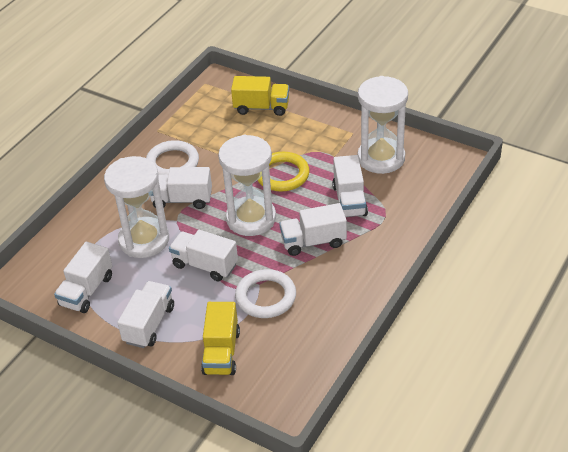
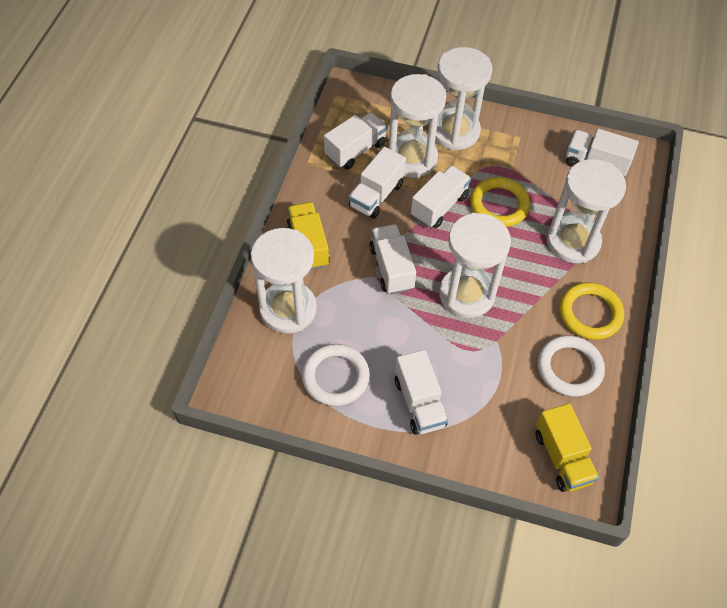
white hourglass: [104,156,169,258] [218,135,276,236] [357,76,408,174] = 3 -> [251,228,317,334] [388,74,446,178] [435,47,493,150] [439,213,511,318] [547,159,626,263] = 5
yellow ring: [257,152,310,192] = 1 -> [470,177,530,227] [560,282,624,340] = 2

